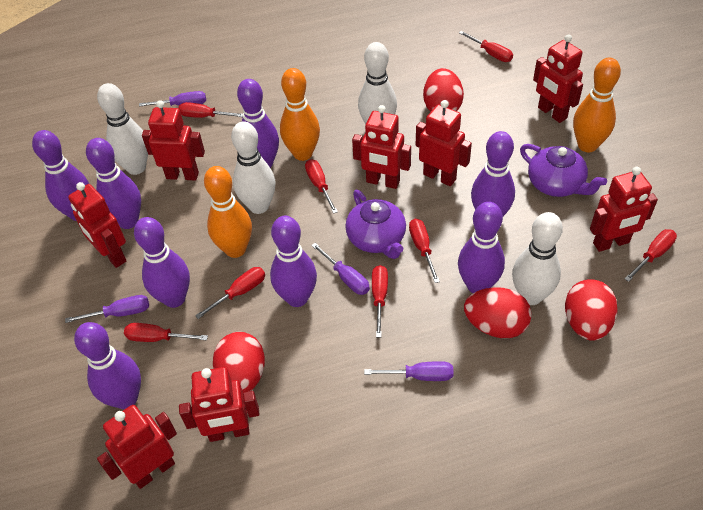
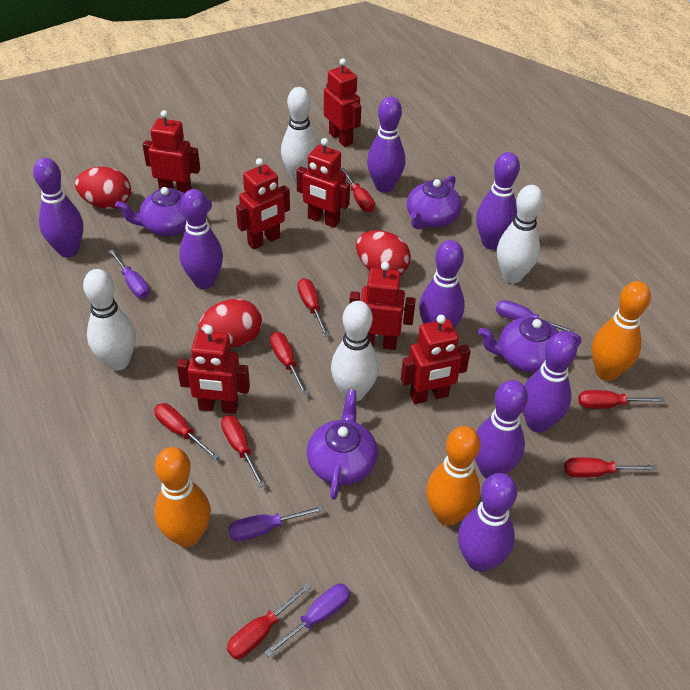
purple teapot: [345,190,406,259] [520,144,607,197] = 2 -> [115,187,212,236] [307,390,378,500] [407,175,462,229] [478,317,581,373] = 4
red egg: [213,332,265,393] [423,68,464,112] [464,287,532,338] [565,279,618,341] = 4 -> [75,167,131,209] [198,299,262,347] [356,230,411,274] = 3
red robot: [68,182,127,268] [97,405,177,489] [142,100,205,181] [179,367,260,442] [352,105,411,189] [416,100,472,186] [533,34,583,123] [590,167,658,252] = 8 -> [143,110,200,193] [177,325,250,414] [236,158,290,249] [296,138,350,228] [324,58,361,147] [349,262,416,350] [401,315,471,404] = 7

